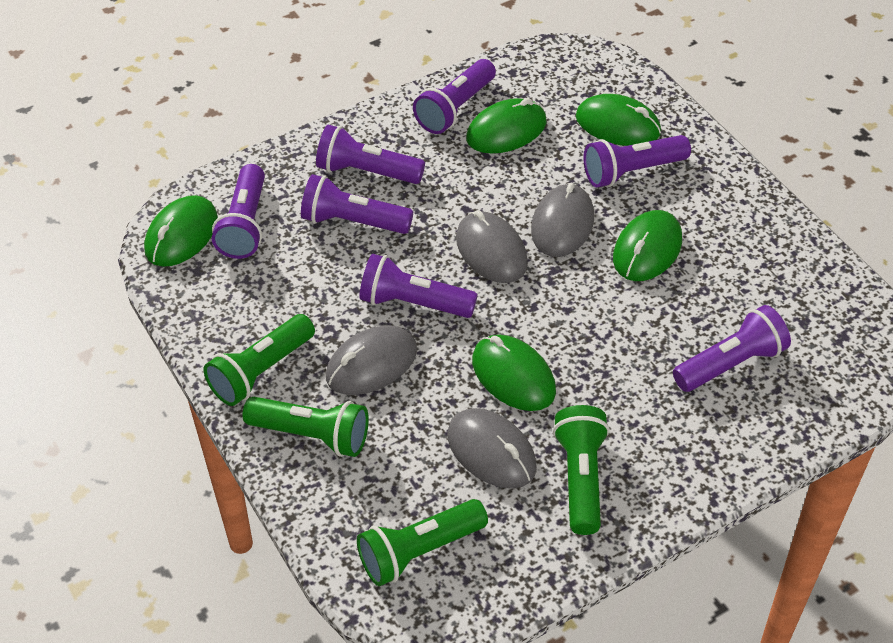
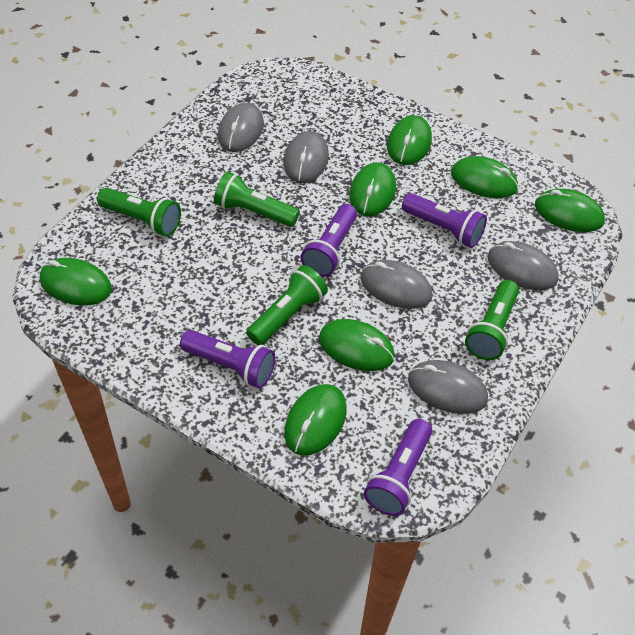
green mouse: [144,195,218,267] [466,98,547,154] [472,334,556,411] [576,94,661,146] [613,210,682,281] = 5 -> [40,258,112,306] [284,384,347,456] [319,319,395,371] [349,162,396,216] [387,115,432,165] [451,156,518,198] [535,189,605,232] = 7
grey mouse: [326,325,417,395] [447,408,537,489] [456,210,528,283] [531,183,594,257] = 4 -> [218,103,264,152] [284,131,329,183] [361,260,433,309] [408,360,488,414] [488,241,559,291] = 5
purple flashlight: [212,164,265,259] [301,174,413,234] [316,125,425,184] [359,254,478,318] [413,59,496,134] [583,135,691,188] [673,305,791,392] = 7 -> [180,330,275,388] [300,204,357,277] [364,419,432,516] [402,193,487,248] = 4

